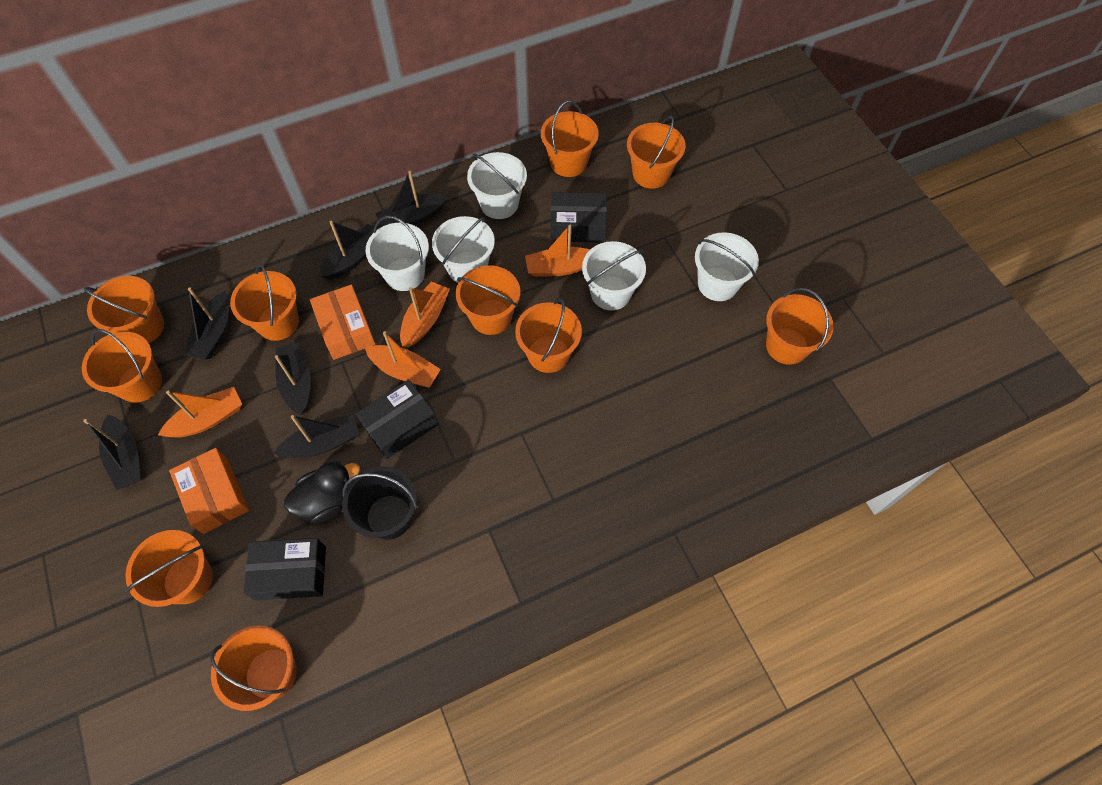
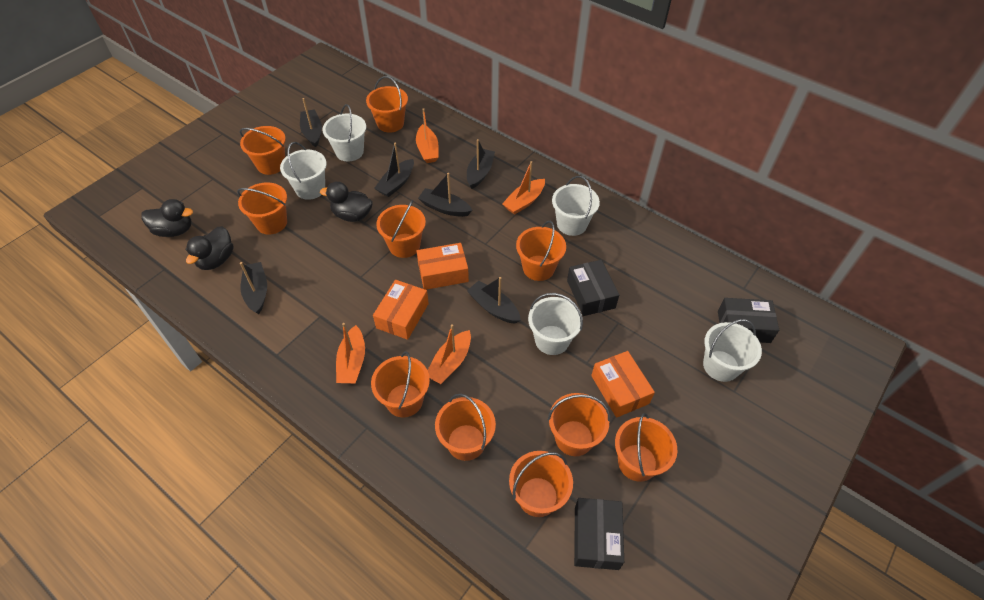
black bucket: [342,466,417,540] = 1 -> none = 0
black duck: [284,461,360,524] = 1 -> [141,199,193,237] [186,226,233,270] [320,182,373,222] = 3
orange box: [169,448,249,534] [310,284,376,360] = 2 -> [373,280,429,340] [417,243,469,290] [591,351,655,418] = 3

